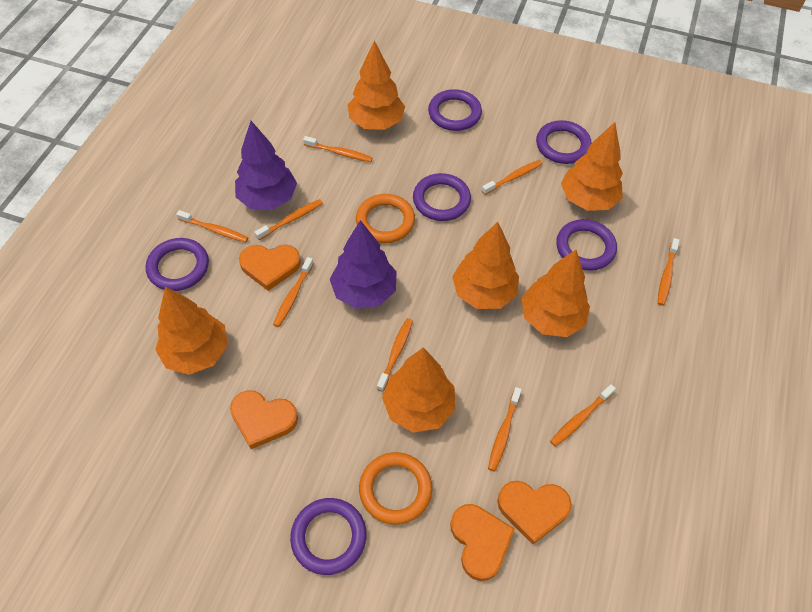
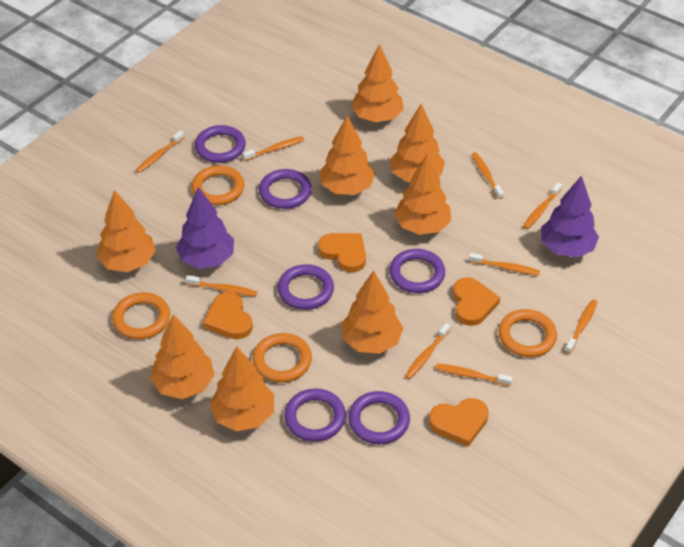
orange ring: [356,194,415,243] [359,452,432,525] = 2 -> [112,292,170,340] [192,165,244,205] [253,333,312,383] [499,309,557,357] = 4
orange tree: [155,286,228,375] [348,40,405,130] [382,347,455,433] [452,222,519,309] [521,250,590,337] [561,122,623,211] = 6 -> [97,190,156,272] [150,315,215,399] [210,346,274,431] [320,115,375,195] [342,270,403,354] [351,44,404,122] [390,104,445,182] [394,153,451,235] = 8

